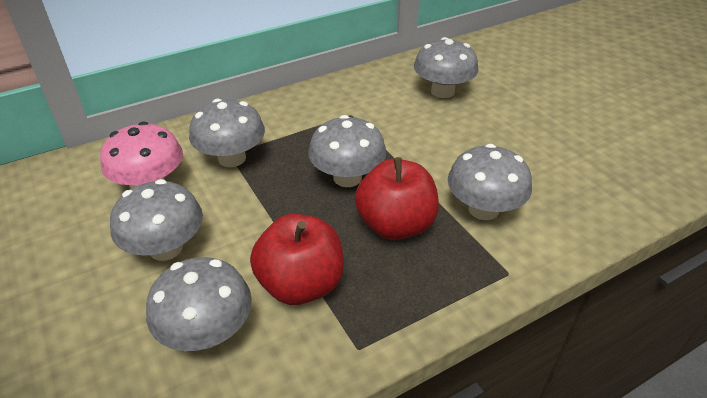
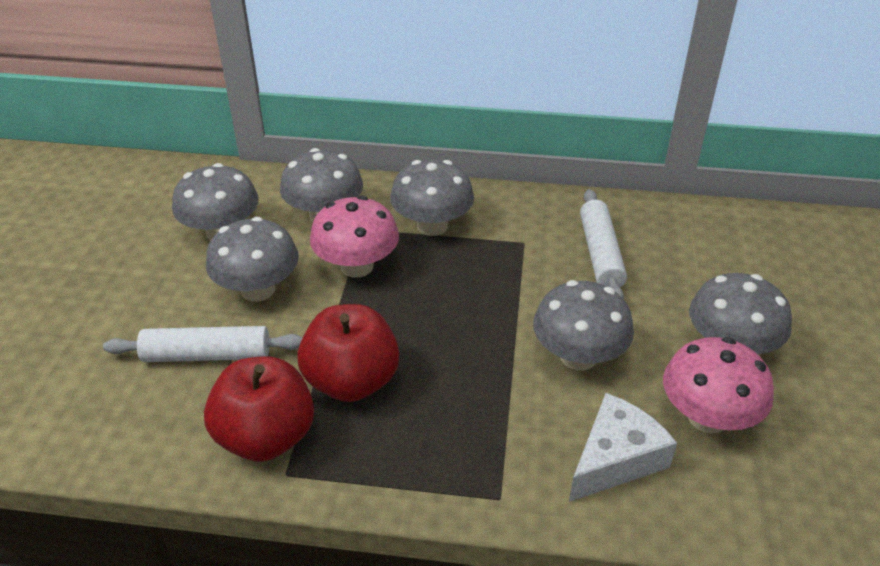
pink mushroom: [100,121,183,187] = 1 -> [310,196,399,278] [663,337,774,434] = 2
white cheese: none = 0 -> [569,393,677,502] = 1
white rolling pin: none = 0 -> [103,326,303,362] [580,189,627,299] = 2

